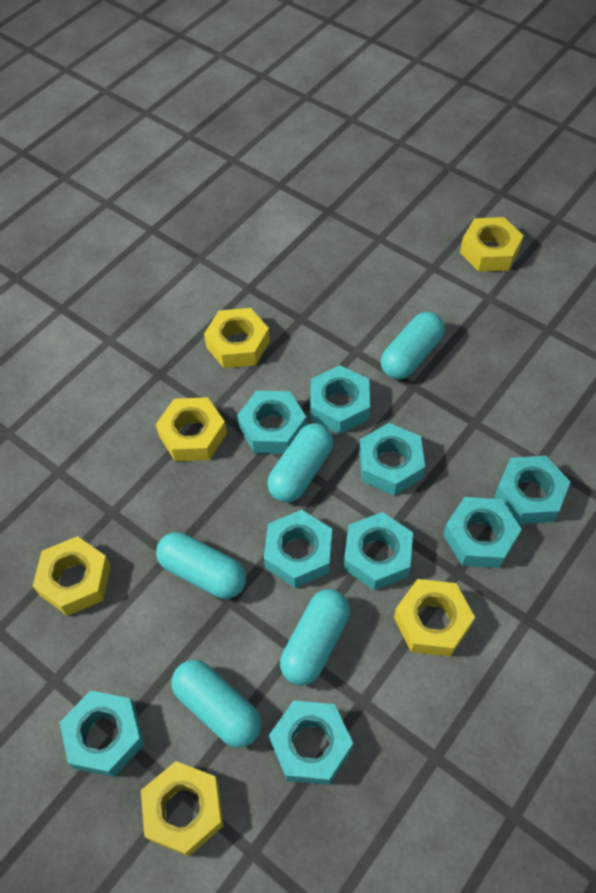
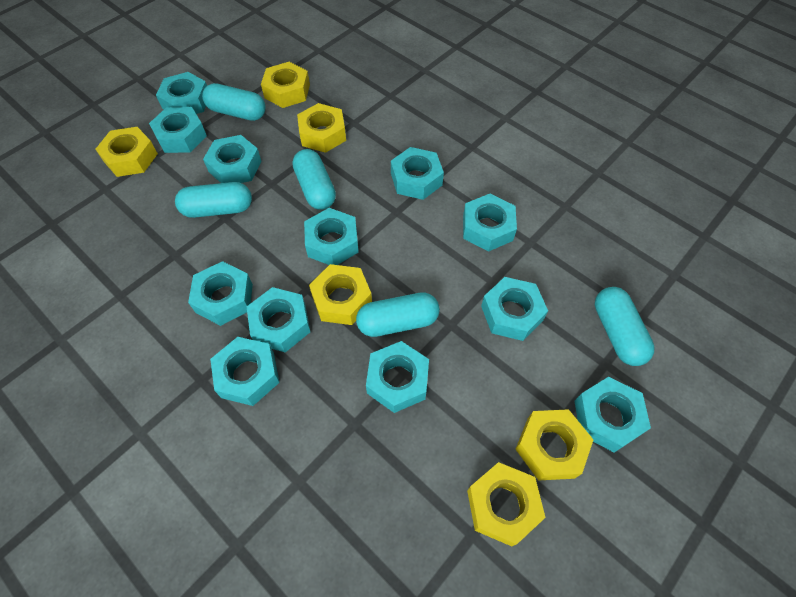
turquoise nut: [60,691,144,777] [237,391,306,454] [264,510,332,588] [269,700,353,785] [310,365,370,434] [344,512,413,590] [359,423,425,495] [443,497,522,568] [494,456,571,524] = 9 -> [149,107,207,153] [156,72,207,114] [188,261,253,326] [203,135,262,183] [210,337,279,406] [247,287,310,353] [304,208,359,265] [366,341,429,413] [391,147,444,200] [463,194,517,252] [481,277,548,341] [574,377,651,453] = 12

